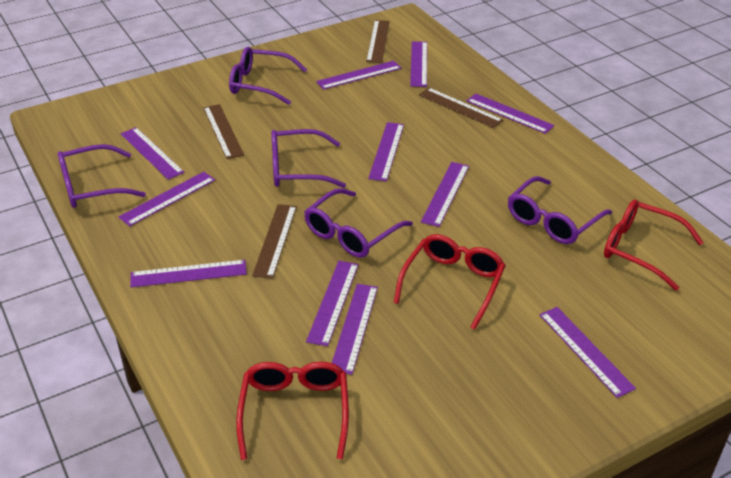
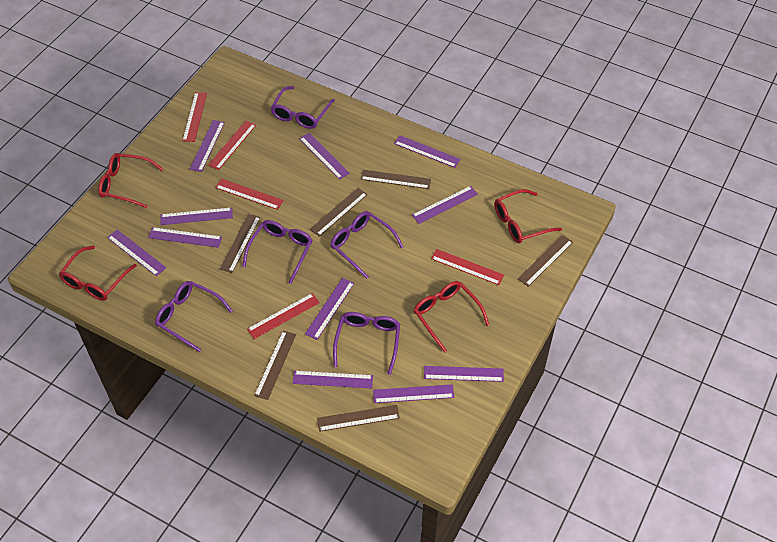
brown ruler: [203,104,244,159] [252,204,297,279] [366,20,389,63] [419,88,503,128] = 4 -> [220,214,261,273] [254,331,296,400] [310,188,368,237] [317,405,400,432] [360,170,431,189] [518,235,573,287] = 6
red glasses: [236,362,349,460] [394,234,506,330] [604,199,704,291] = 3 -> [59,246,137,301] [98,153,164,208] [414,281,489,353] [494,189,562,243] = 4
red ruler: none = 0 -> [182,92,207,142] [208,121,256,170] [215,178,284,210] [247,293,320,339] [431,249,504,285] = 5

